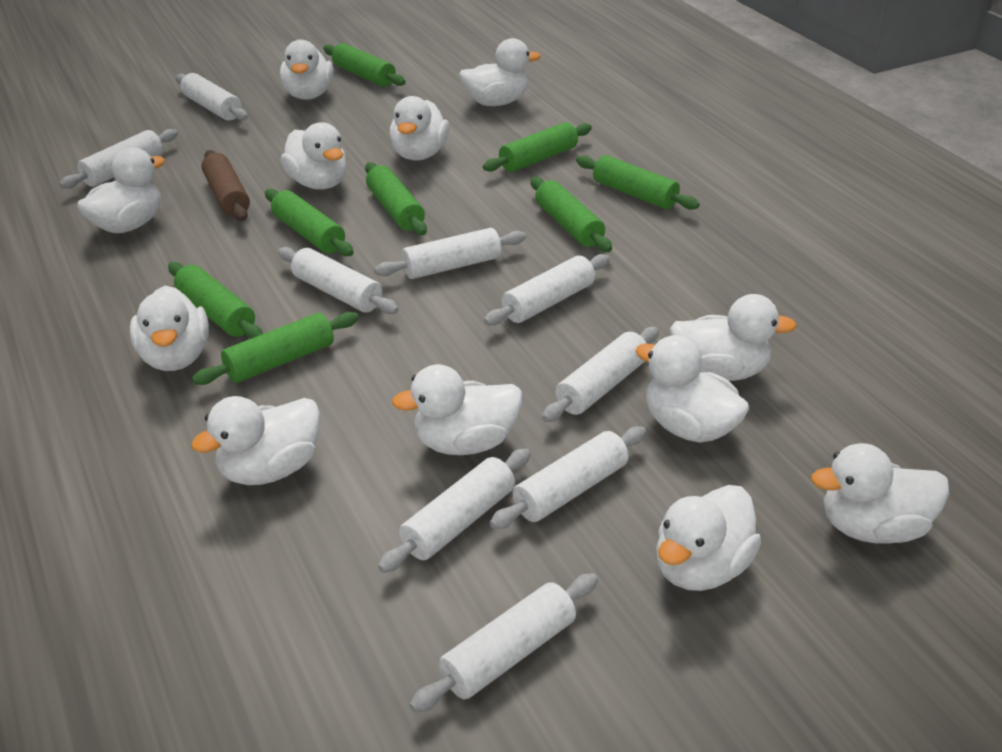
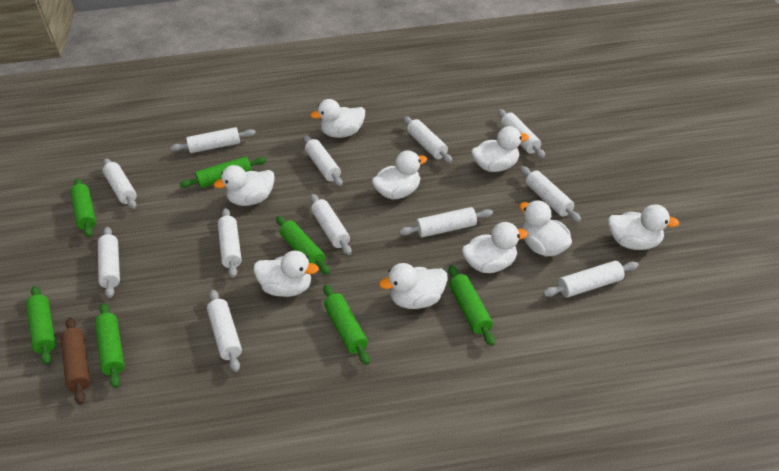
green rolling pin: [168,262,263,339] [192,312,359,385] [265,189,354,256] [323,43,406,87] [365,162,427,235] [483,122,592,172] [531,177,612,252] [576,155,700,210] = 8 -> [26,286,56,365] [70,178,96,237] [95,303,125,388] [180,157,267,188] [276,216,330,275] [323,285,370,365] [448,265,495,346] = 7
white duck: [77,147,165,233] [130,286,209,371] [191,396,320,485] [280,39,334,100] [281,122,347,190] [389,96,449,160] [392,364,522,455] [459,38,541,106] [635,335,750,443] [656,485,761,591] [670,294,797,381] [811,443,949,543] = 12 -> [213,165,275,206] [254,251,319,297] [310,99,365,138] [372,150,427,200] [379,263,448,309] [462,222,528,273] [471,126,529,172] [519,200,572,256] [608,204,679,250] = 9
white rolling pin: [59,129,178,189] [176,73,248,121] [278,247,399,314] [374,228,526,279] [378,449,531,573] [409,573,598,713] [484,254,610,326] [490,426,646,529] [542,327,659,422] = 9 -> [98,227,120,298] [103,158,137,209] [171,127,256,153] [207,289,242,372] [218,208,242,278] [304,136,343,186] [310,194,352,255] [399,207,493,237] [404,116,452,163] [498,109,545,158] [520,166,581,222] [543,261,639,298] = 12

